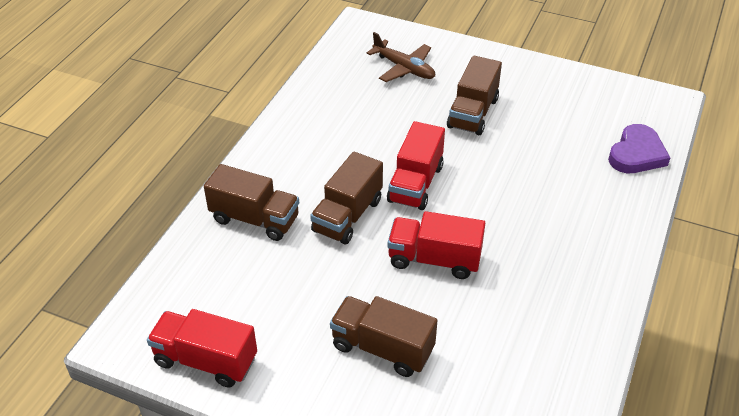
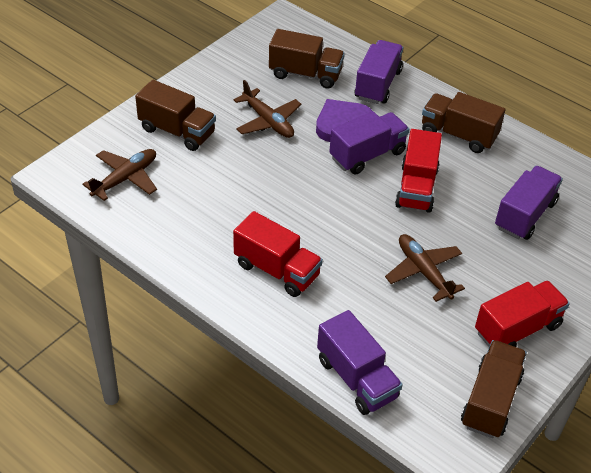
brown plane: [366,32,435,82] = 1 -> [83,149,157,201] [234,80,301,138] [385,234,465,302] = 3
purple truck: none = 0 -> [317,310,403,415] [329,111,409,174] [355,40,403,104] [495,166,563,240] = 4

